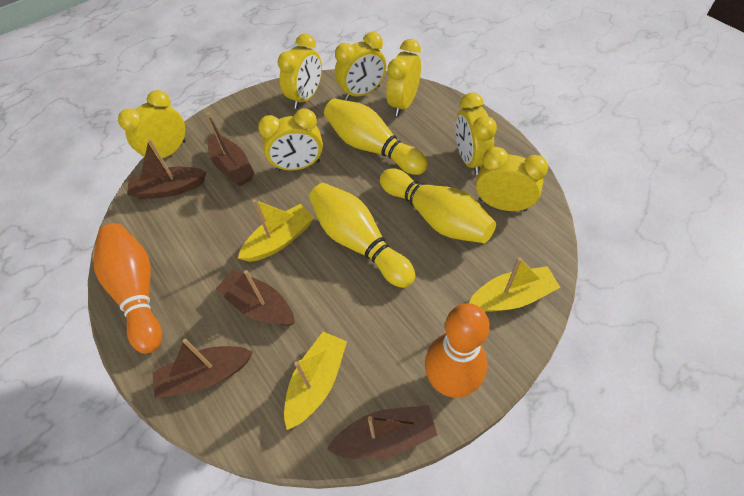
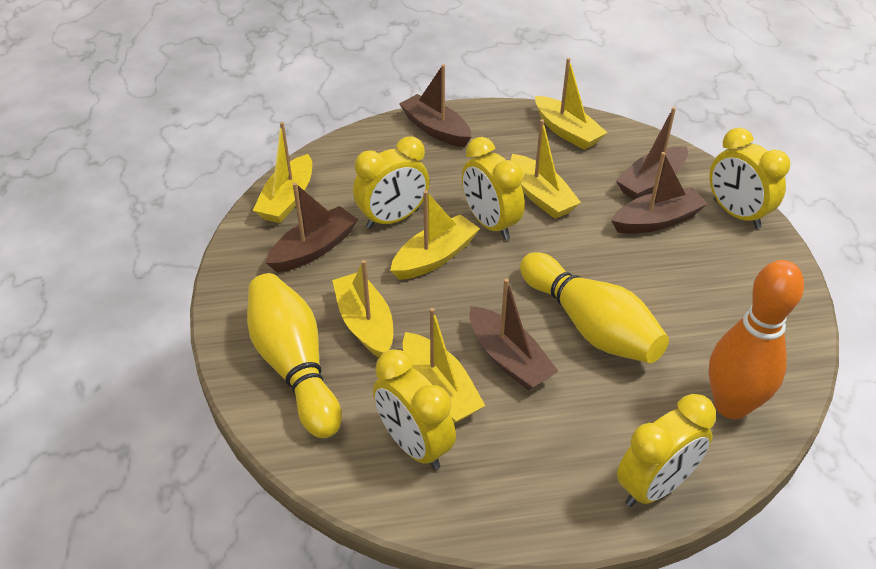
orange bowling pin: [94,223,162,354] [425,303,490,398] = 2 -> [708,260,804,419] = 1
yellow boat: [238,199,314,262] [284,332,347,430] [469,257,561,312] = 3 -> [253,122,312,223] [332,260,393,357] [390,190,480,280] [403,308,485,423] [511,119,581,219] [535,58,608,150] = 6
yellow bowling pin: [309,183,415,288] [324,99,428,175] [380,168,496,243] = 3 -> [247,273,342,438] [520,252,669,363] = 2
yellow clock: [118,90,186,159] [258,108,323,171] [278,34,322,109] [335,32,386,100] [386,39,421,116] [455,93,497,175] [476,147,548,212] = 7 -> [353,136,429,229] [373,349,456,470] [462,137,525,240] [617,394,716,507] [710,128,790,229] = 5

